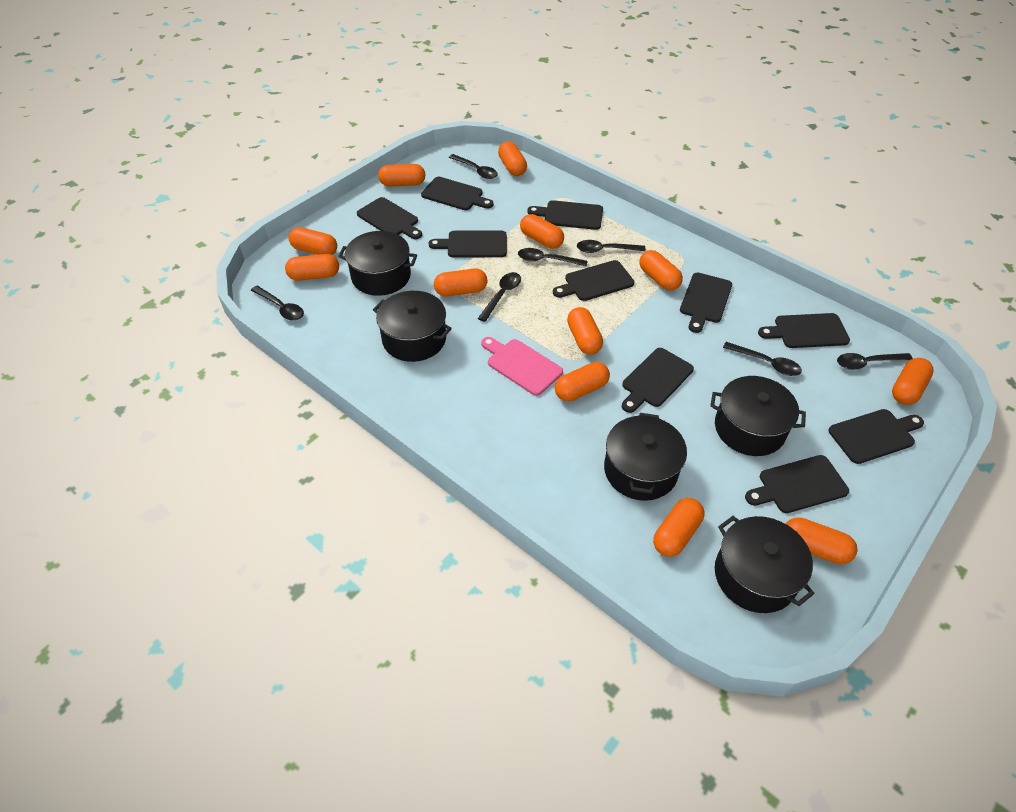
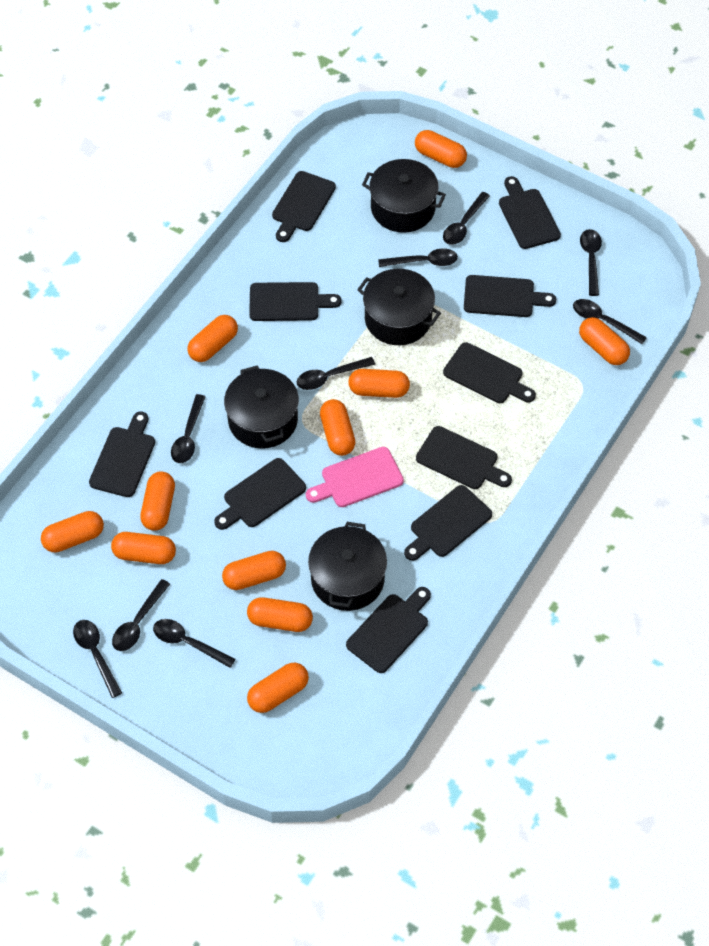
black pot: [338,231,417,296] [373,291,452,362] [604,413,687,501] [710,376,806,456] [715,516,814,613] = 5 -> [224,366,299,448] [308,522,387,611] [357,269,441,345] [362,159,446,233] = 4
black spoon: [251,286,304,321] [449,154,498,179] [478,272,521,322] [518,248,587,267] [577,240,646,253] [723,342,802,376] [837,353,913,370] = 7 -> [73,620,122,698] [112,579,170,651] [153,619,235,668] [171,394,206,463] [297,357,375,390] [378,248,458,267] [443,192,490,245] [573,299,647,344] [580,229,602,296] = 9
orange capsule: [285,254,339,281] [289,227,337,255] [378,164,425,186] [434,268,487,296] [498,141,527,176] [520,214,564,249] [555,362,610,401] [567,307,603,355] [639,250,683,290] [653,498,704,557] [786,517,857,564] [892,358,934,405] = 12 -> [41,511,104,553] [111,532,176,564] [140,471,175,531] [188,315,238,362] [222,551,286,590] [247,597,313,632] [247,663,309,713] [320,399,356,456] [348,369,410,398] [415,130,467,168] [579,317,630,365] = 11

